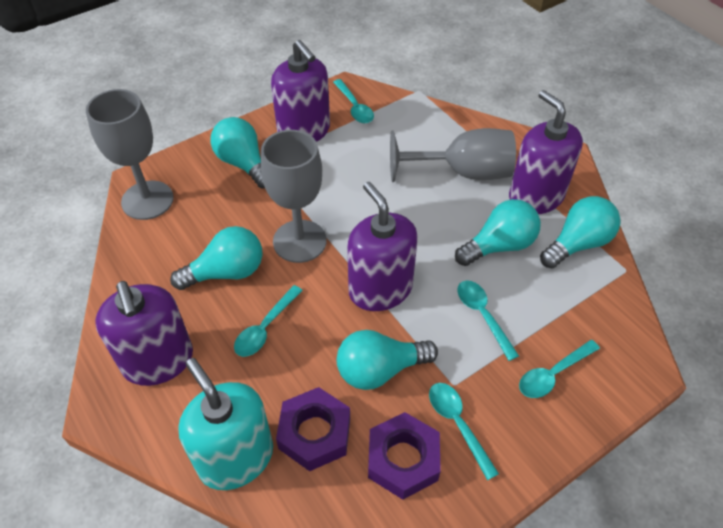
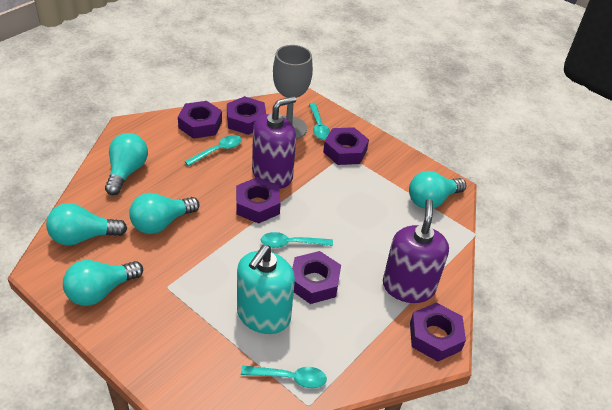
grey goblet: [86,89,174,220] [261,130,327,263] [390,128,516,182] = 3 -> [273,45,313,139] = 1
purple nut: [276,387,350,471] [368,412,441,500] = 2 -> [178,101,222,139] [227,96,266,135] [236,177,281,223] [292,251,341,304] [323,127,369,165] [410,303,466,361] = 6
purple soap dispenser: [95,281,193,386] [271,40,330,142] [347,182,418,311] [509,90,583,214] = 4 -> [252,96,296,189] [383,199,449,303] = 2
turquoise spoon: [234,285,303,357] [333,79,374,123] [429,383,499,480] [457,281,519,361] [519,340,600,398] = 5 -> [184,135,242,166] [241,366,327,388] [261,232,333,248] [309,103,330,140] = 4

